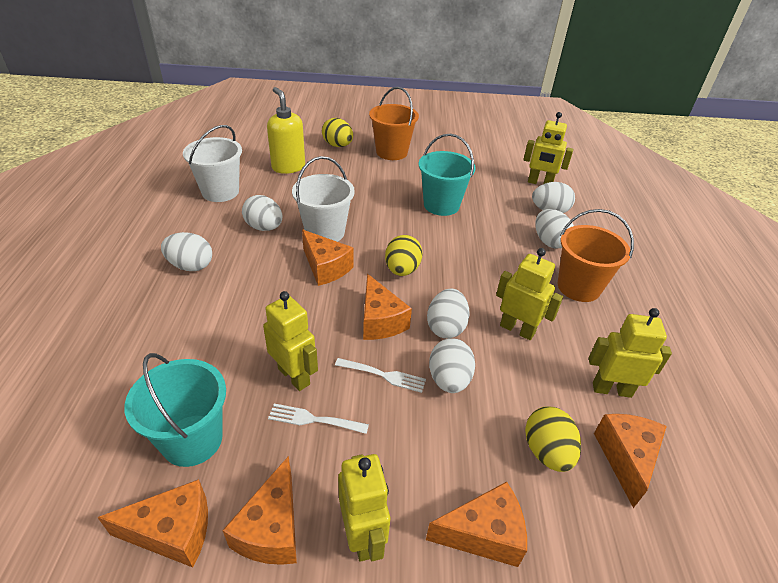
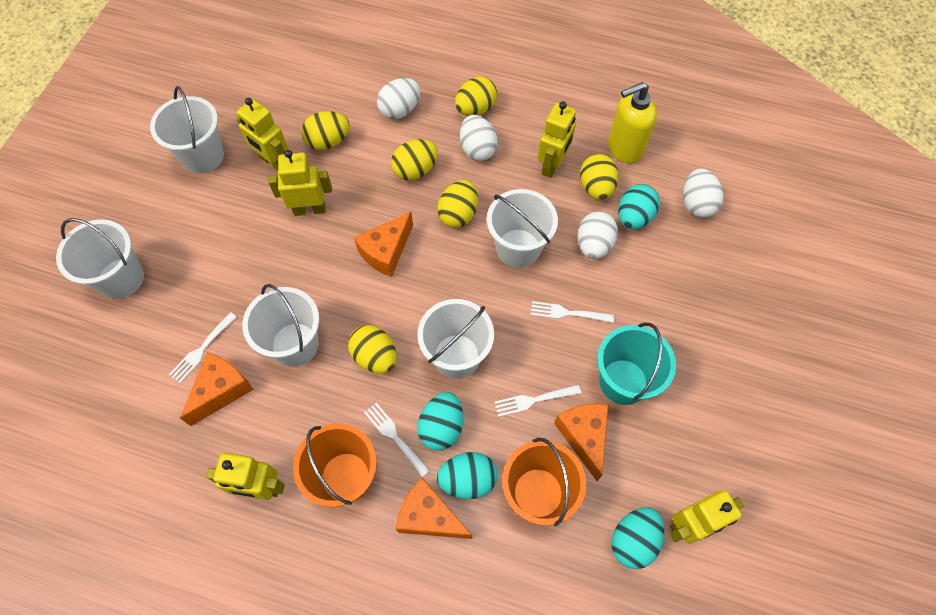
orange cheese: [97,479,208,567] [222,456,297,565] [302,230,353,286] [363,274,412,340] [426,482,527,567] [594,414,667,508] = 6 -> [180,353,254,426] [354,212,413,277] [396,477,472,539] [554,404,609,481] = 4
turquoise bucket: [124,353,226,467] [419,134,476,216] = 2 -> [597,323,676,405] = 1
turquoise egg: none = 0 -> [417,392,463,451] [437,452,498,499] [612,507,664,569] [618,184,660,229] = 4
white bucket: [183,125,242,202] [292,156,355,242] = 2 -> [56,218,144,299] [150,86,224,174] [242,284,319,367] [417,299,494,379] [487,189,558,268] = 5
white egg: [161,232,212,271] [242,195,282,231] [427,288,470,339] [429,338,475,393] [532,182,575,213] [535,209,574,249] = 6 -> [377,78,420,119] [460,115,498,161] [578,211,618,259] [683,168,724,218] = 4
white fork: [268,404,369,434] [335,358,426,393] = 2 -> [169,312,237,384] [364,402,430,477] [494,384,582,417] [531,301,614,323] = 4
yellow egg: [322,118,353,147] [385,235,423,276] [525,406,581,472] = 3 -> [301,111,350,150] [348,325,397,373] [391,139,438,180] [437,180,478,228] [455,76,497,116] [580,154,618,200] = 6

